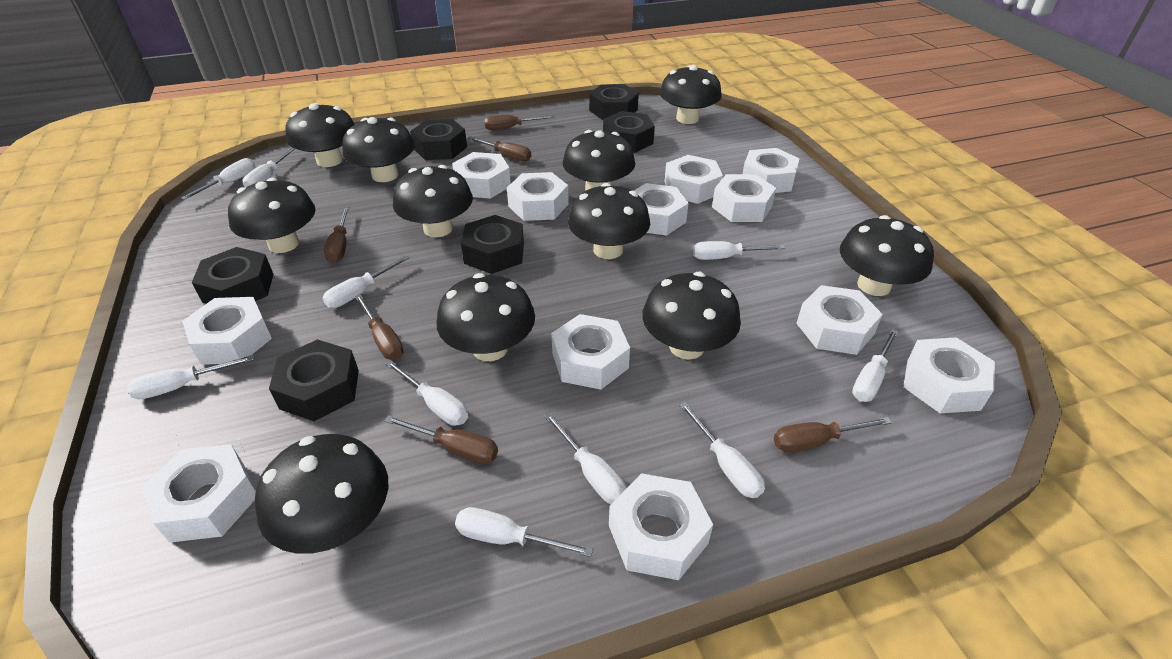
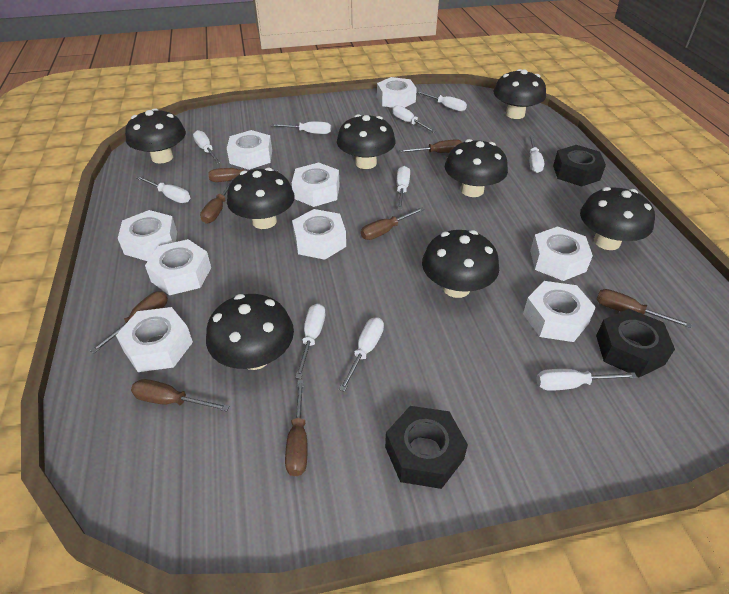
black mushroom: [228,178,315,253] [255,434,388,554] [285,103,355,167] [342,117,415,182] [393,165,473,237] [436,273,535,361] [563,130,635,191] [568,183,650,259] [642,272,741,360] [660,65,722,124] [840,215,934,296] = 11 -> [125,108,186,164] [206,294,294,370] [227,168,295,229] [337,114,395,169] [422,230,499,298] [445,139,508,197] [493,69,546,119] [580,187,655,250] = 8
black nut: [192,247,273,304] [269,339,359,421] [410,119,467,160] [461,215,524,274] [589,84,639,120] [603,111,655,153] = 6 -> [385,406,468,489] [553,145,606,187] [596,309,675,377] = 3
brown screwdriver: [324,207,349,263] [355,294,404,360] [384,415,498,464] [467,137,531,161] [484,115,554,130] [774,417,892,452] = 6 -> [90,291,168,353] [131,379,229,412] [200,179,234,224] [208,168,278,182] [285,380,307,476] [361,207,424,240] [399,139,462,153] [597,289,692,328] = 8
white nut: [141,444,256,543] [182,297,272,365] [452,152,511,199] [507,172,569,221] [551,314,630,390] [609,473,713,580] [634,183,689,236] [664,155,723,204] [712,174,776,222] [743,148,799,193] [796,285,883,355] [903,337,995,413] = 12 -> [116,307,193,372] [118,210,177,261] [145,239,211,295] [227,130,272,170] [292,162,340,207] [292,209,346,260] [377,77,417,108] [523,281,596,342] [530,226,593,281] = 9

